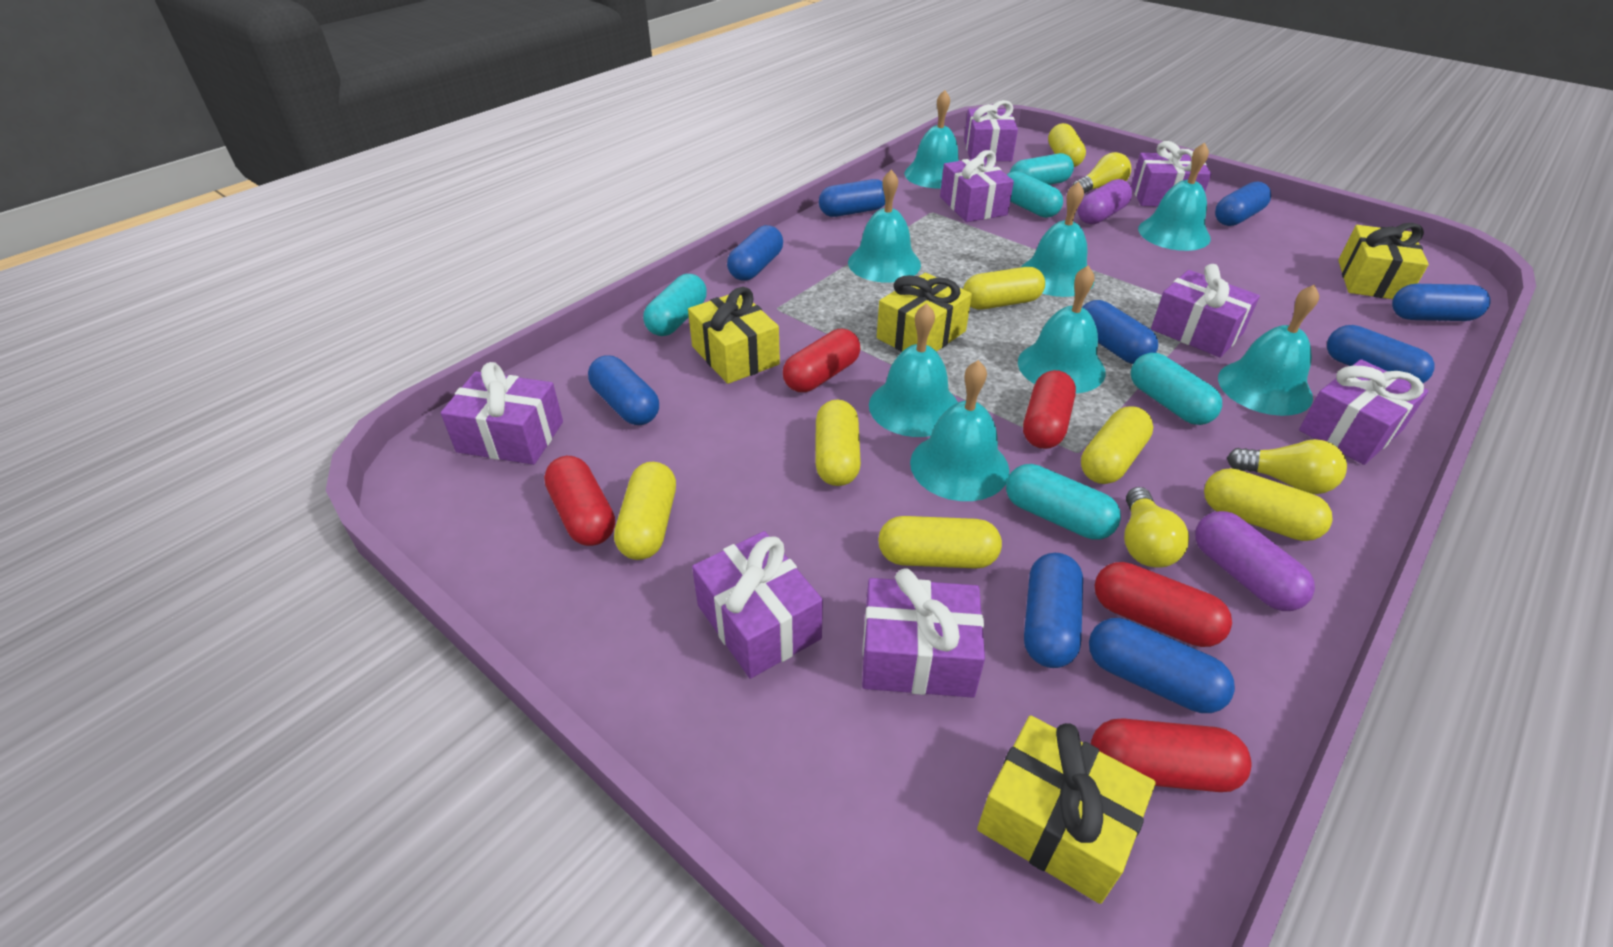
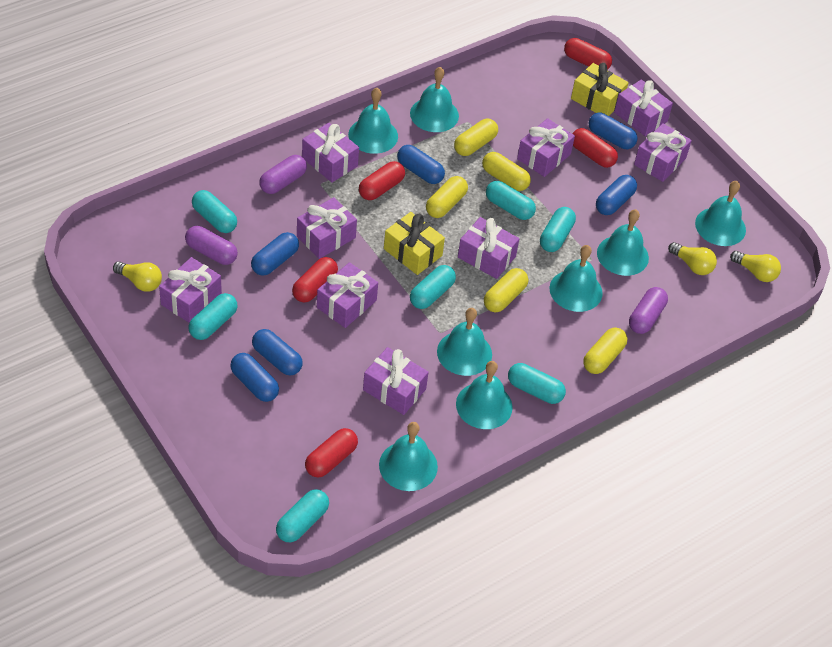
blue capsule: [588,355,659,425] [727,225,783,281] [819,179,885,217] [1024,553,1083,668] [1082,300,1158,364] [1089,618,1235,713] [1215,181,1271,226] [1327,325,1435,383] [1392,284,1491,321] = 9 -> [230,353,279,402] [251,232,299,276] [252,329,303,375] [397,145,445,184] [589,113,637,149] [596,175,637,215] = 6
purple capsule: [1078,179,1132,225] [1195,511,1315,611] = 2 -> [185,226,238,265] [259,155,307,194] [629,287,668,334] = 3
purple gift: [441,362,563,465] [692,531,823,679] [862,568,985,698] [940,150,1014,222] [964,100,1018,161] [1131,141,1211,207] [1151,264,1260,357] [1299,359,1429,465] = 8 -> [159,257,222,323] [297,197,357,259] [302,123,359,183] [317,262,378,328] [363,347,429,415] [458,217,519,279] [517,118,575,177] [614,80,673,136] [634,123,692,182] = 9
turquoise capsule: [643,274,707,336] [1006,464,1121,540] [1007,171,1063,218] [1010,153,1074,185] [1131,353,1222,425] = 5 -> [189,293,238,340] [192,190,237,233] [276,489,329,542] [410,265,456,309] [486,181,536,220] [508,363,566,404] [540,207,576,252] = 7
yellow capsule: [614,462,676,560] [815,400,861,486] [878,516,1002,569] [963,267,1045,310] [1048,123,1086,167] [1081,406,1153,484] [1204,468,1333,541] = 7 -> [426,176,468,218] [454,119,498,156] [482,152,531,191] [484,268,528,312] [583,327,627,374] = 5
yellow gift: [688,287,780,384] [877,273,972,352] [977,715,1155,904] [1338,223,1429,299] = 4 -> [384,212,445,275] [571,63,629,116] = 2

